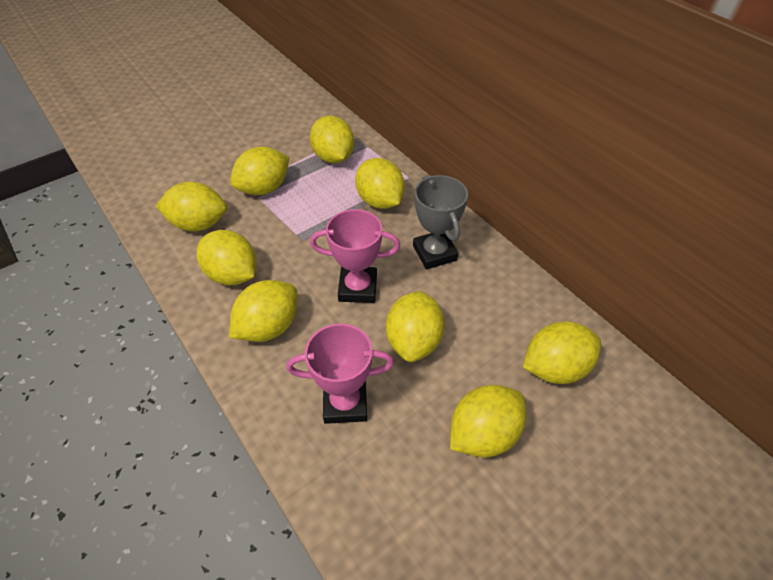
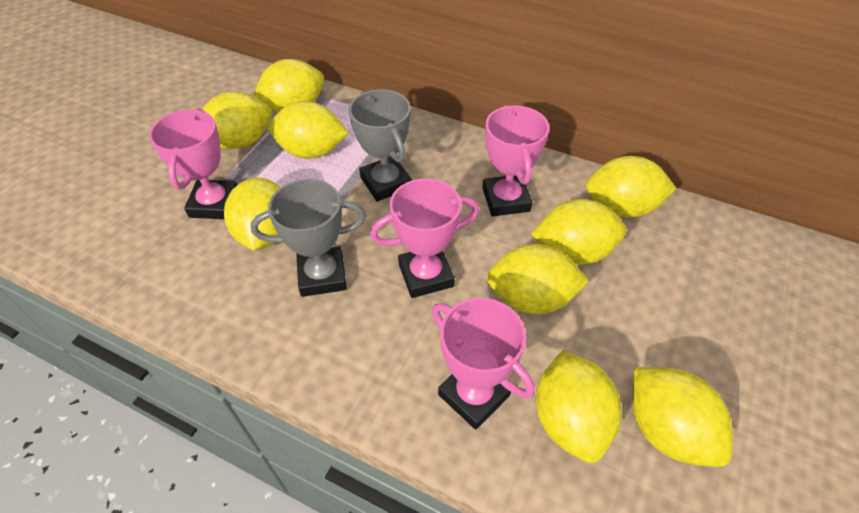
grey trophy: [413,175,468,269] = 1 -> [251,179,366,297] [349,89,412,201] = 2
pink trophy: [286,324,394,424] [310,209,400,303] = 2 -> [149,108,237,219] [370,179,479,298] [432,298,535,430] [482,105,550,217] = 4

